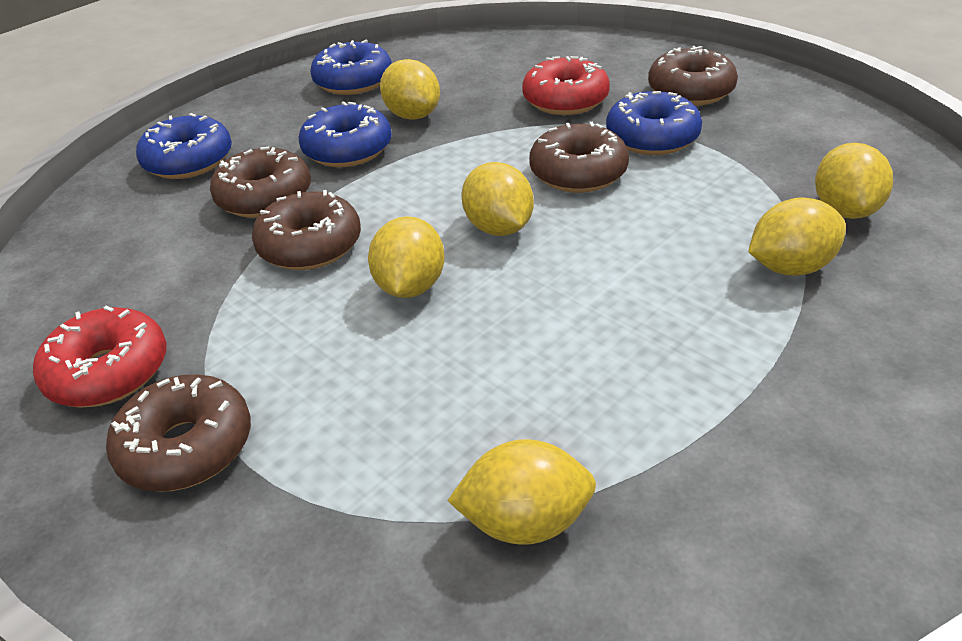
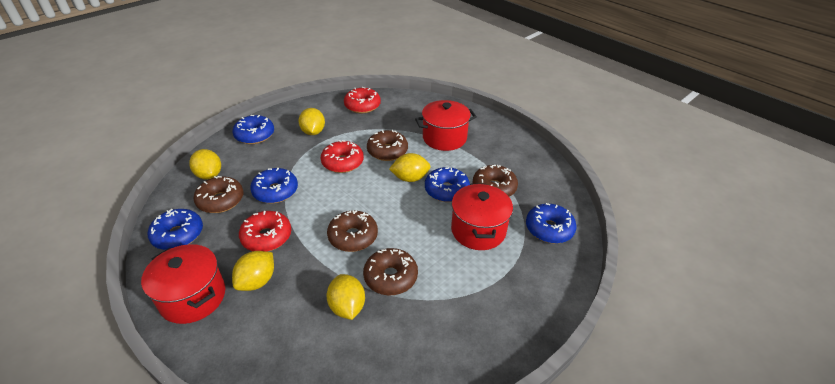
blue donut: [136,113,232,179] [299,101,392,167] [310,40,392,95] [606,91,702,155] = 4 -> [148,209,203,250] [233,115,274,144] [250,168,298,203] [425,167,470,202] [526,203,577,244] = 5
red donut: [33,306,166,408] [522,56,610,115] = 2 -> [239,211,291,252] [321,140,364,173] [344,87,381,113] = 3
red pot: none = 0 -> [141,244,225,324] [415,100,477,151] [451,184,513,250] = 3
yellow lemon: [368,216,445,298] [380,59,440,120] [448,439,596,545] [461,162,534,236] [748,197,846,276] [815,143,893,219] = 6 -> [189,149,221,180] [232,251,274,291] [298,108,325,135] [326,274,365,320] [389,153,431,182] = 5

